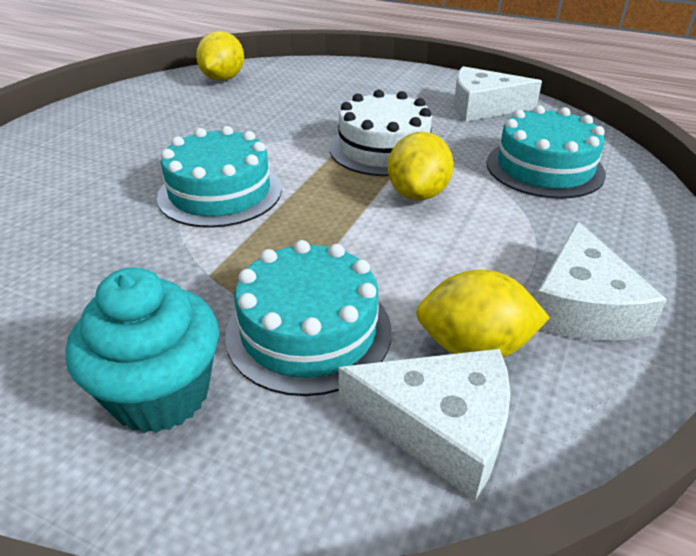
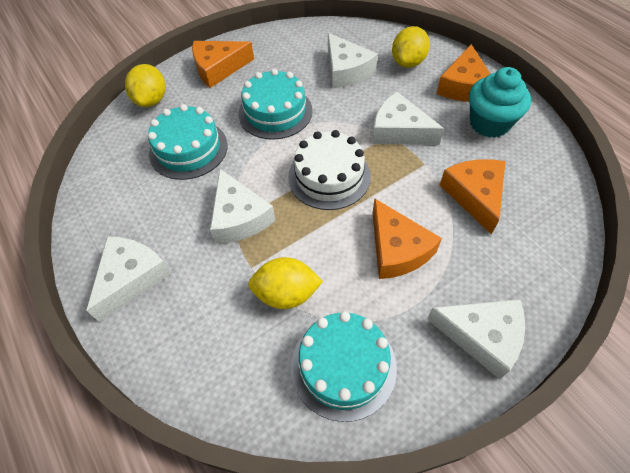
orange cheese: none = 0 -> [192,41,254,88] [373,198,442,279] [436,44,490,102] [440,159,506,234] = 4
white cheese: [339,349,510,501] [454,66,542,122] [536,221,667,341] = 3 -> [86,236,171,322] [210,169,275,244] [328,33,378,88] [372,92,444,145] [427,299,525,379] = 5

